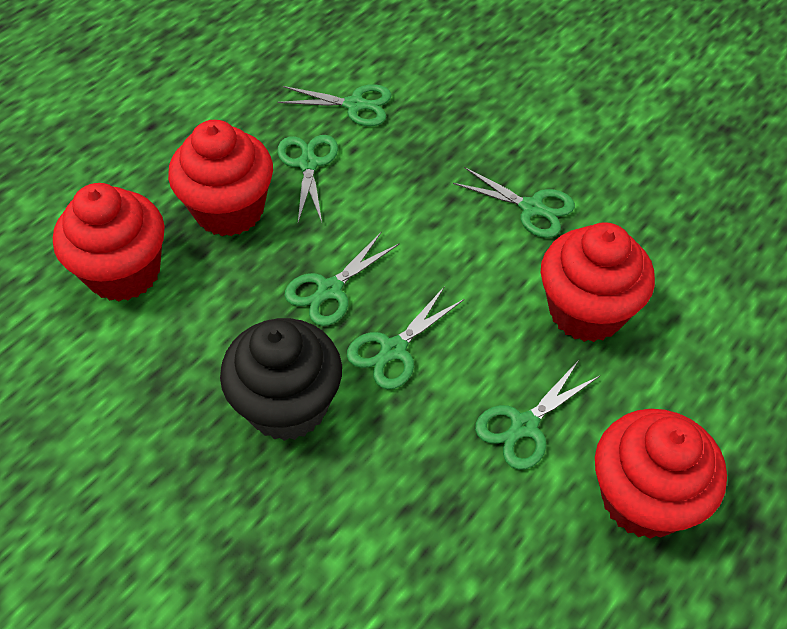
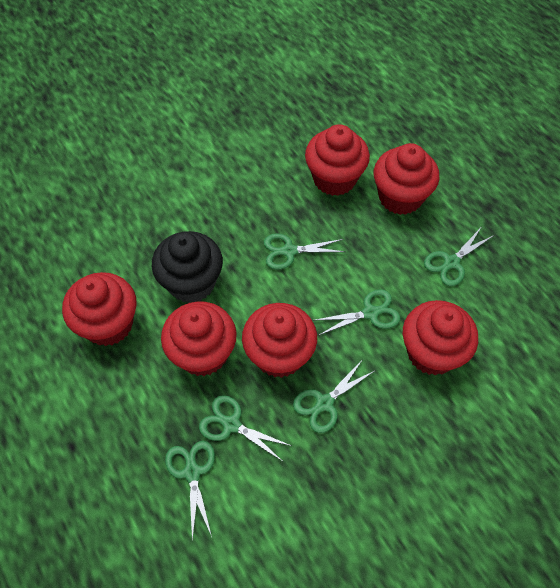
red cupcake: [53,183,165,301] [168,120,273,236] [541,222,655,342] [595,409,727,539] = 4 -> [62,272,137,346] [161,301,237,376] [242,303,317,378] [305,124,370,196] [374,143,439,215] [403,300,478,375] = 6

